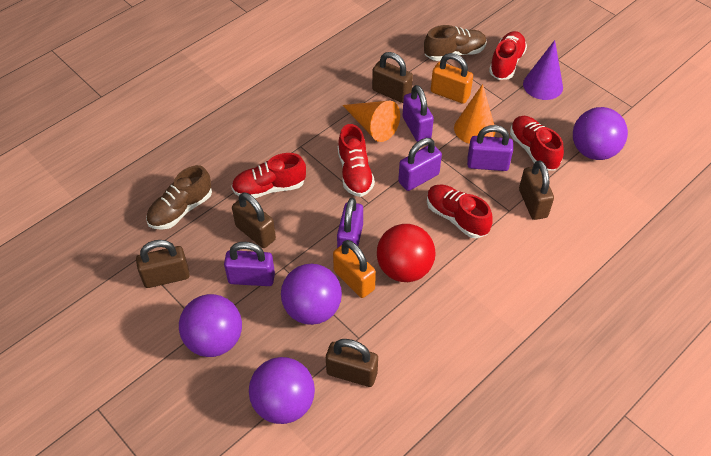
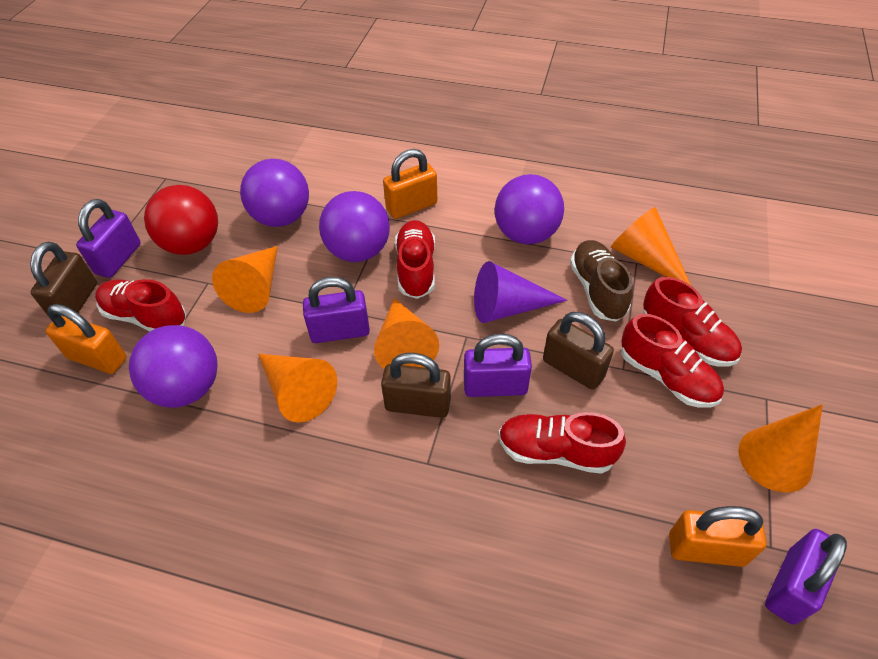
brown padlock: [136,240,190,288] [232,192,276,248] [326,339,378,387] [372,52,413,103] [519,160,554,220] = 5 -> [30,242,97,317] [381,353,451,418] [543,312,614,390] = 3
brown shoe: [146,165,212,230] [424,25,487,61] = 2 -> [570,240,633,322] = 1
orange cone: [343,101,400,142] [454,84,496,144] = 2 -> [212,246,278,313] [258,354,337,423] [374,298,439,369] [611,207,691,285] [738,404,823,493] = 5
orange padlock: [333,240,376,298] [431,53,473,104] = 2 -> [45,304,127,374] [383,149,437,219] [669,506,767,567] = 3
purple padlock: [224,242,275,286] [337,198,363,248] [398,138,442,191] [402,85,434,142] [467,125,513,171] = 5 -> [76,199,141,278] [303,277,370,343] [464,334,532,397] [765,529,847,625] = 4

